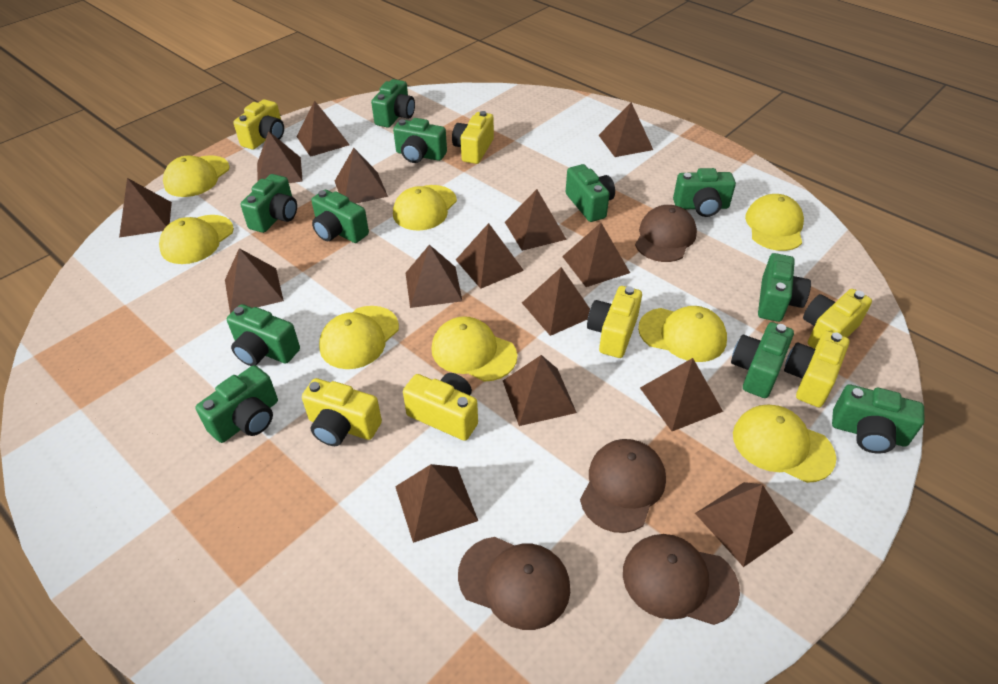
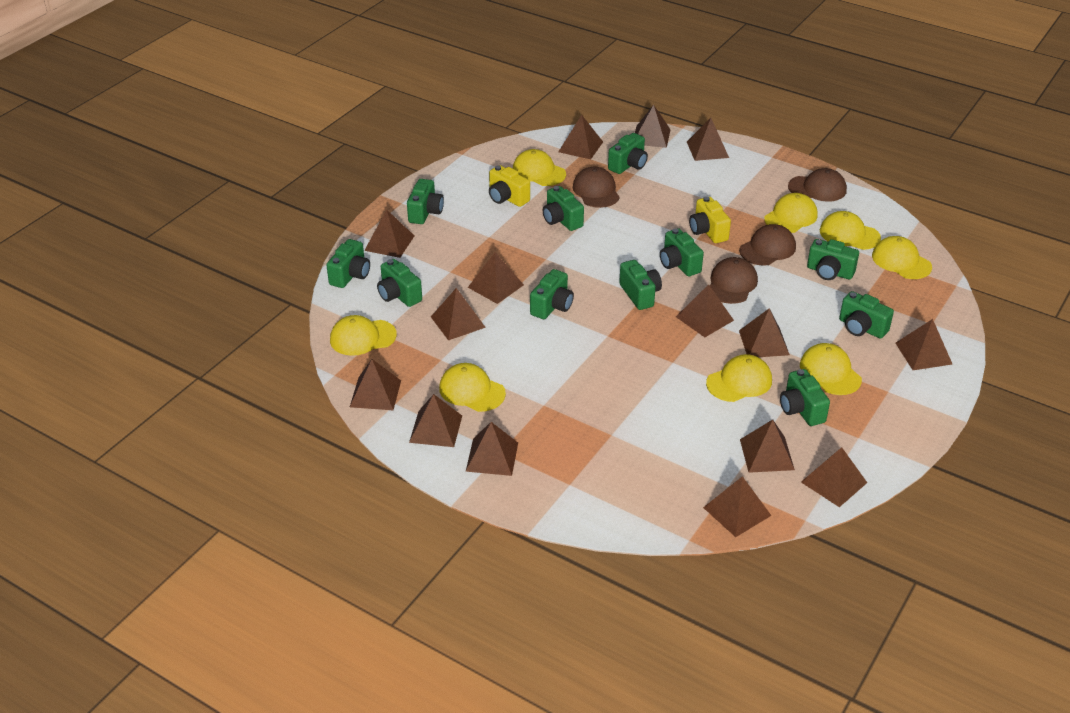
yellow camera: [233,99,284,150] [302,378,382,446] [403,373,478,441] [452,111,494,164] [587,286,642,358] [784,331,849,407] [803,289,872,349] = 7 -> [489,165,530,207] [689,196,731,243] = 2

